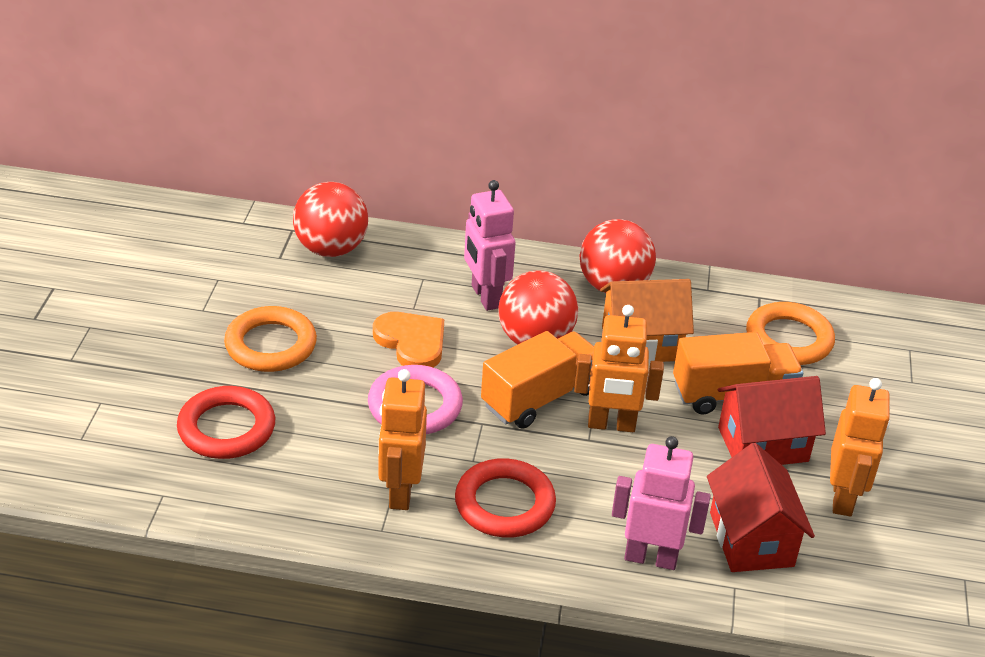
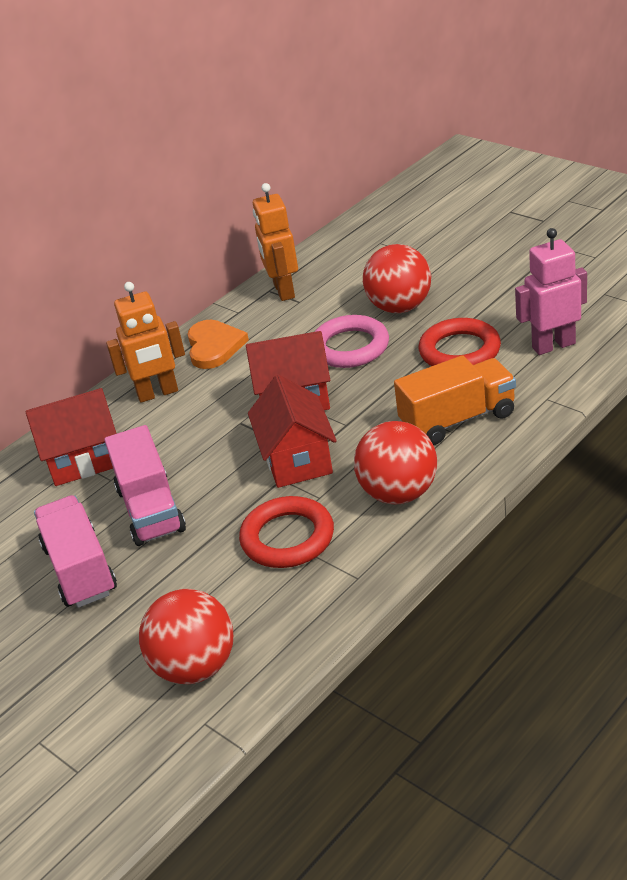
orange house: [600,279,694,363] = 1 -> none = 0
orange ring: [224,306,317,372] [746,302,835,365] = 2 -> none = 0
orange robot: [378,369,427,510] [574,305,664,432] [830,378,890,516] = 3 -> [106,282,185,403] [253,183,298,301] = 2
orange truck: [481,331,594,429] [673,332,803,415] = 2 -> [394,355,516,445] = 1
pink robot: [464,180,516,311] [612,436,710,570] = 2 -> [515,228,587,355] = 1
pink truck: none = 0 -> [34,495,117,608] [104,425,186,546] = 2
red house: [707,443,815,572] [718,376,826,465] = 2 -> [25,388,117,486] [246,331,330,410] [248,375,337,488] = 3

